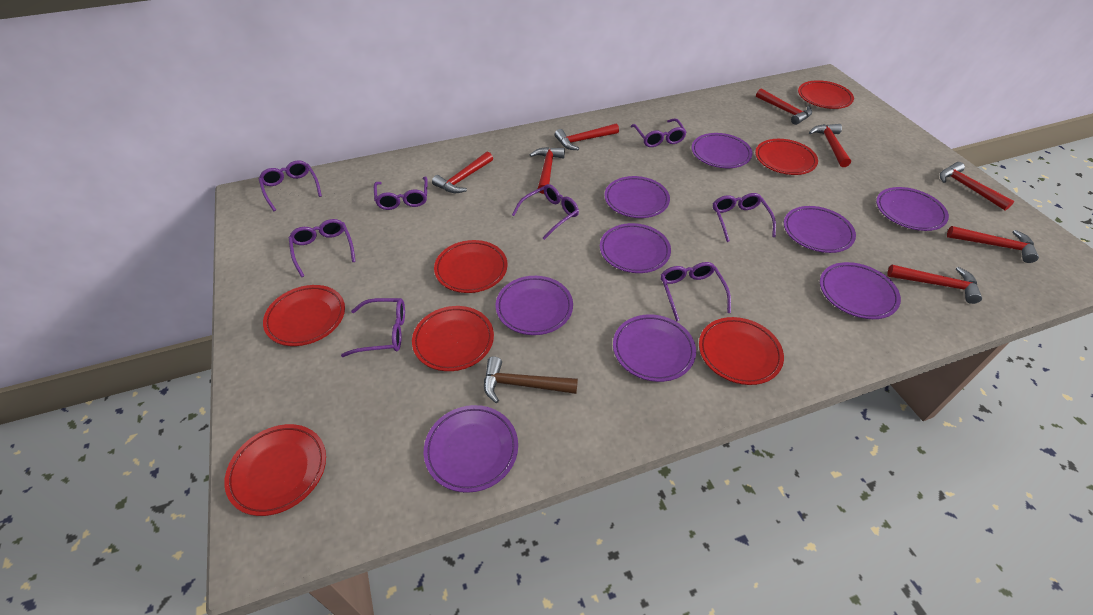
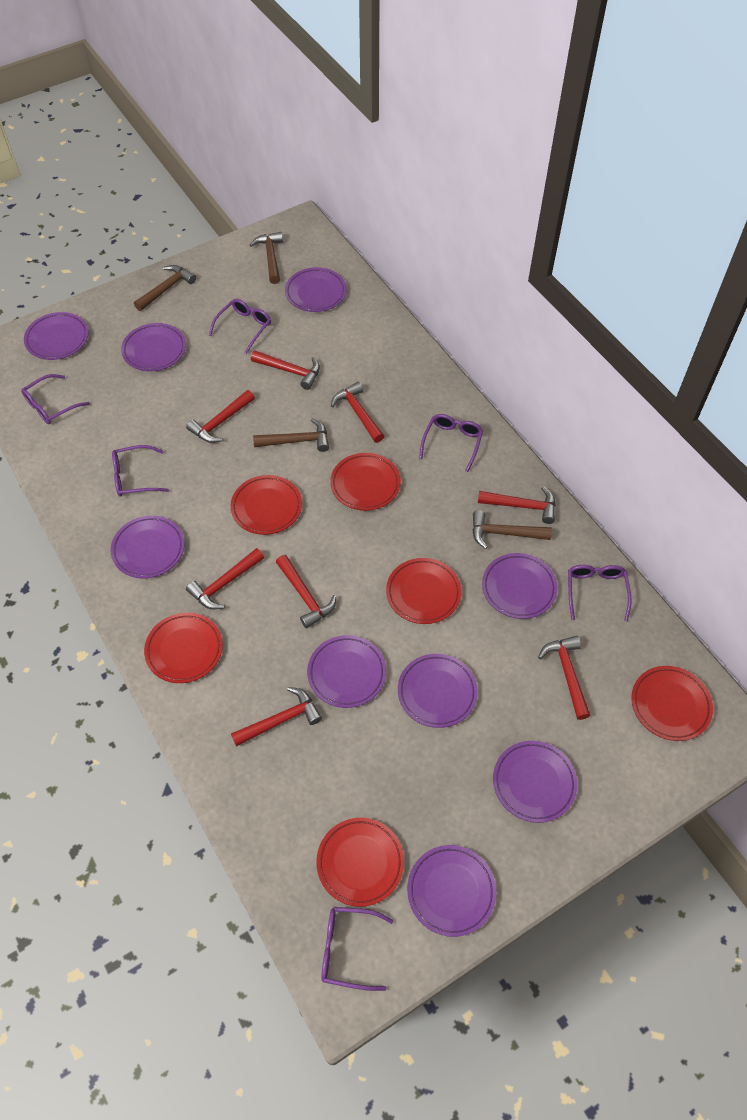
brown hammer: [484,356,578,403] = 1 -> [134,265,196,311] [250,232,283,284] [253,418,329,452] [472,510,552,549] = 4
purple glasses: [259,160,322,211] [289,219,356,277] [341,298,405,357] [374,177,427,210] [512,184,579,240] [631,118,687,147] [661,262,731,321] [713,193,776,242] = 8 -> [21,374,90,424] [112,445,169,497] [209,299,271,354] [321,907,393,991] [419,414,483,472] [568,565,632,621] = 6
red plate: [224,424,326,516] [263,285,345,346] [412,306,494,371] [434,240,507,293] [699,317,784,385] [755,139,818,175] [798,80,854,109] = 7 -> [144,613,223,683] [231,475,302,535] [316,818,404,907] [330,453,401,511] [386,558,462,624] [631,666,713,741] = 6

